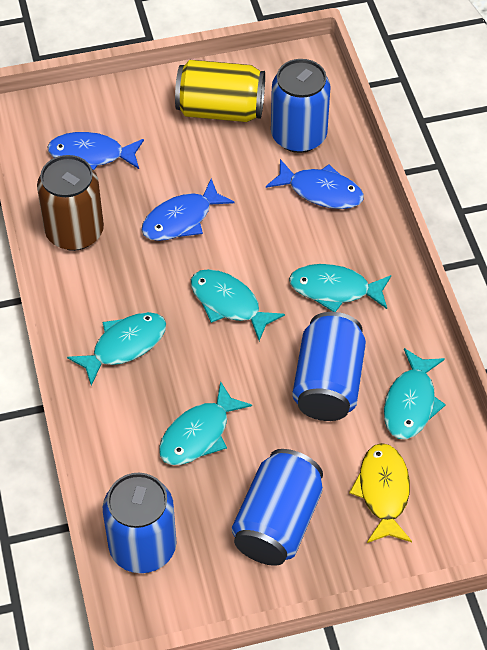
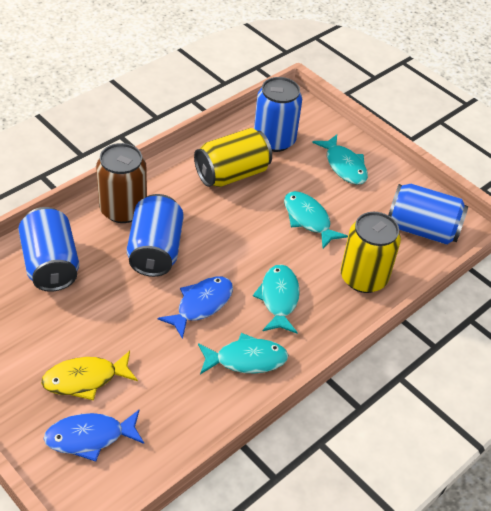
blue fish: [47,132,144,170] [141,179,235,241] [266,159,364,209] = 3 -> [44,410,144,462] [157,276,233,339] = 2
turquoise fish: [67,312,166,386] [159,381,252,465] [191,269,285,341] [289,264,391,312] [384,348,446,439] = 5 -> [198,333,288,374] [253,265,300,334] [284,191,348,249] [312,135,368,185] = 4
yellow can: [175,60,265,122] = 1 -> [194,128,272,187] [341,212,401,293] = 2

